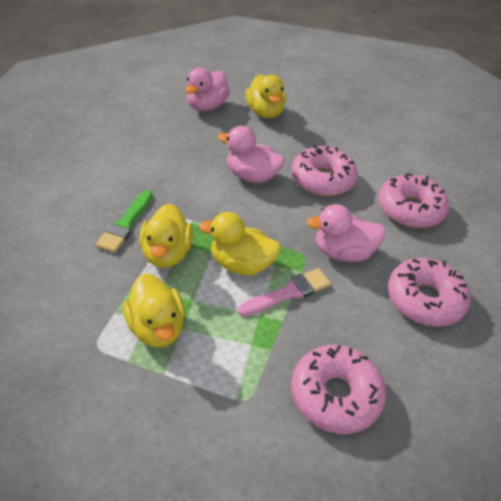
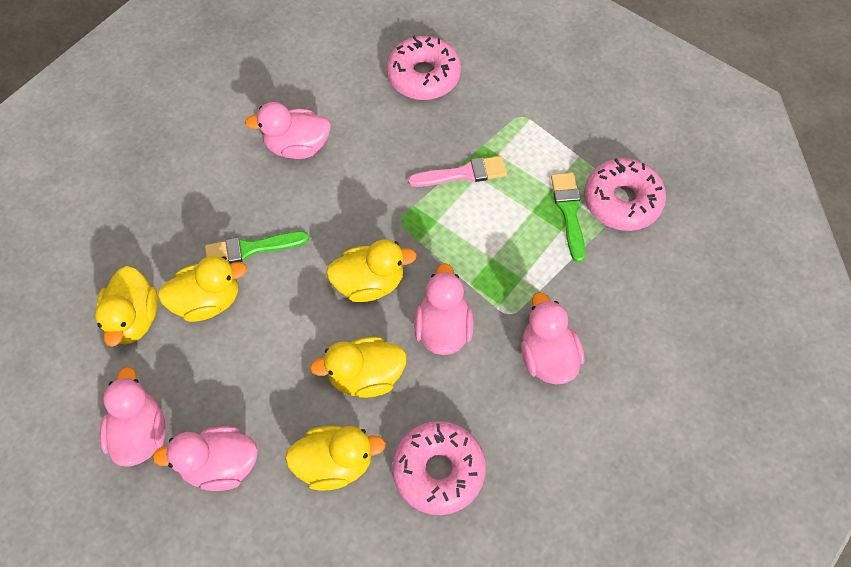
green brush: [96,190,153,253] = 1 -> [205,231,309,264] [551,172,585,262] = 2
pink donut: [291,145,358,196] [291,345,386,434] [378,173,449,228] [388,258,471,327] = 4 -> [387,35,461,100] [392,421,486,515] [584,158,666,231] = 3
pink duck: [185,67,230,111] [218,126,285,183] [306,204,386,262] = 3 -> [100,367,166,467] [152,426,258,491] [245,102,331,159] [414,263,474,355] [521,292,584,384] = 5
yellow duck: [123,273,185,348] [139,204,193,268] [199,212,281,275] [245,74,286,118] = 4 -> [95,266,158,347] [158,256,247,322] [285,426,386,491] [310,337,407,398] [326,240,417,302] = 5

